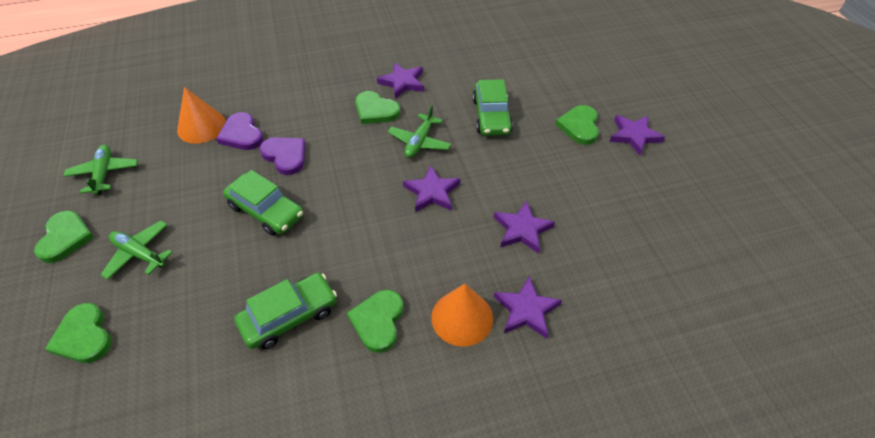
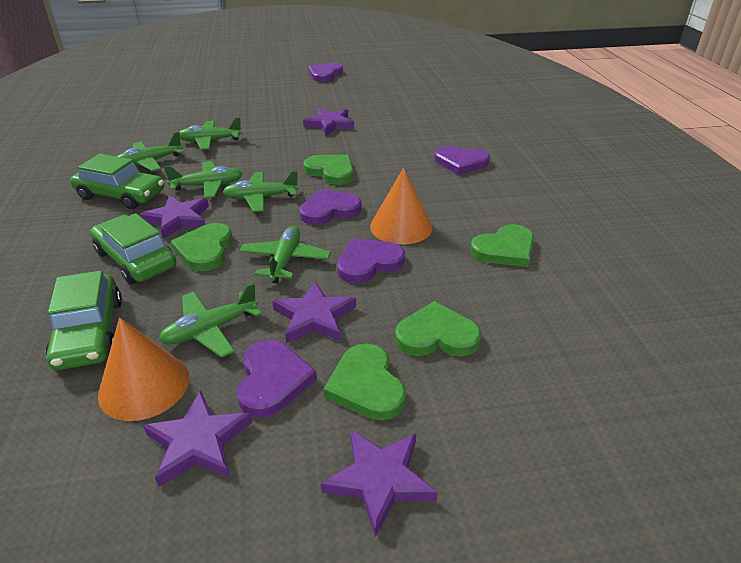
green plane: [64,145,138,195] [100,221,173,280] [388,105,451,158] = 3 -> [117,132,184,171] [159,283,262,358] [164,161,242,198] [179,117,243,150] [223,171,299,212] [239,226,331,283] = 6
purple heart: [216,112,264,150] [260,137,306,175] = 2 -> [237,340,317,418] [299,189,362,225] [308,63,343,82] [337,238,405,283] [434,146,490,175] = 5

